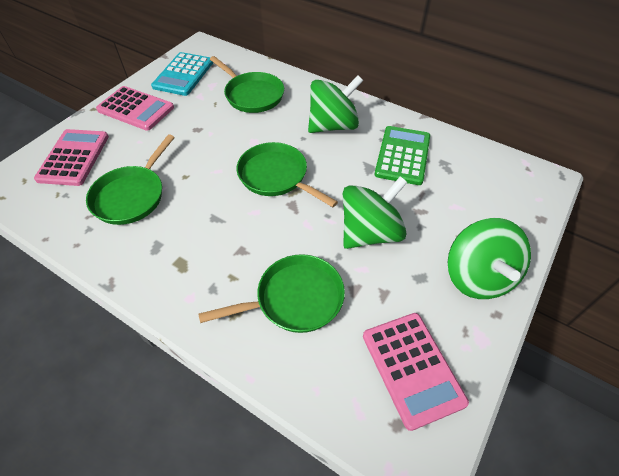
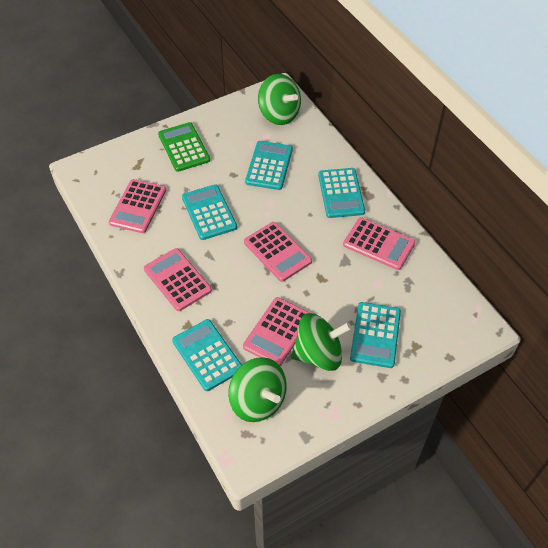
green pan: [86,134,175,225] [199,254,345,333] [210,56,284,113] [236,142,338,207] = 4 -> none = 0
pink calculator: [34,129,109,186] [96,86,174,131] [363,313,469,431] = 3 -> [109,179,166,233] [144,248,212,311] [243,297,310,366] [244,222,312,282] [343,217,415,270] = 5
turquoise calculator: [151,52,213,96] = 1 -> [172,319,242,391] [182,184,237,240] [245,141,293,190] [318,168,365,218] [350,302,401,368] = 5

